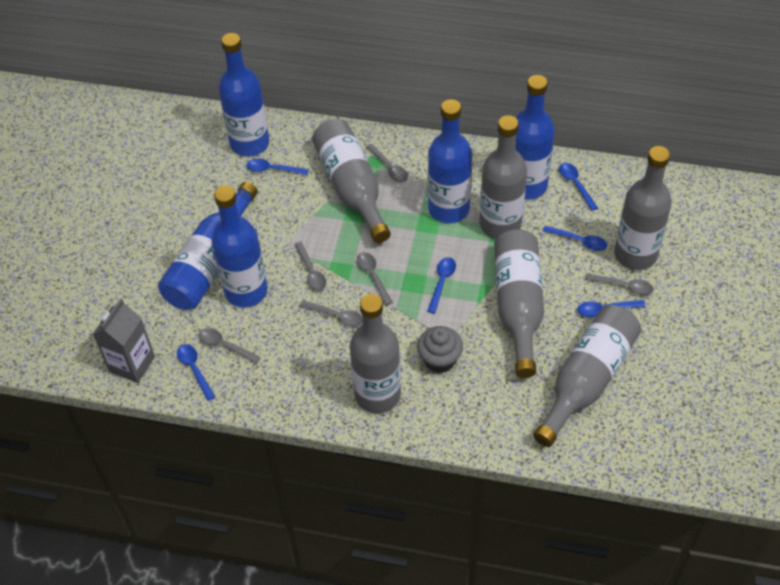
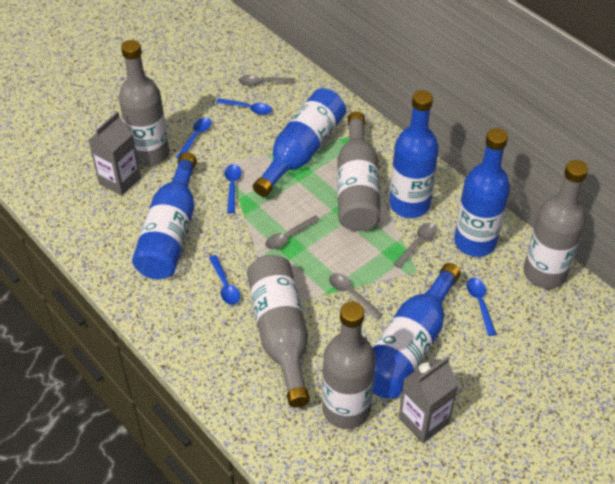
blue spoon: [177,344,215,401] [247,158,309,175] [427,257,456,314] [543,225,607,251] [559,163,598,211] [577,300,645,317] = 6 -> [176,117,211,159] [209,255,240,305] [216,98,272,115] [225,164,242,213] [466,278,496,336] = 5
grey bottle: [312,119,391,243] [350,294,401,413] [480,115,527,239] [494,229,544,378] [533,305,642,447] [614,146,672,270] = 6 -> [119,40,169,167] [247,255,310,408] [322,302,375,429] [337,112,381,231] [523,160,588,289] = 5
grey carton: [93,298,155,383] = 1 -> [88,112,141,196] [399,356,459,443] = 2
grey cupcake: [417,326,463,373] = 1 -> none = 0
grey spoon: [198,328,261,364] [294,242,326,291] [299,300,363,327] [357,252,393,305] [366,144,408,182] [585,273,653,295] = 6 -> [238,75,295,86] [265,215,320,249] [329,273,383,319] [394,223,437,268] = 4

